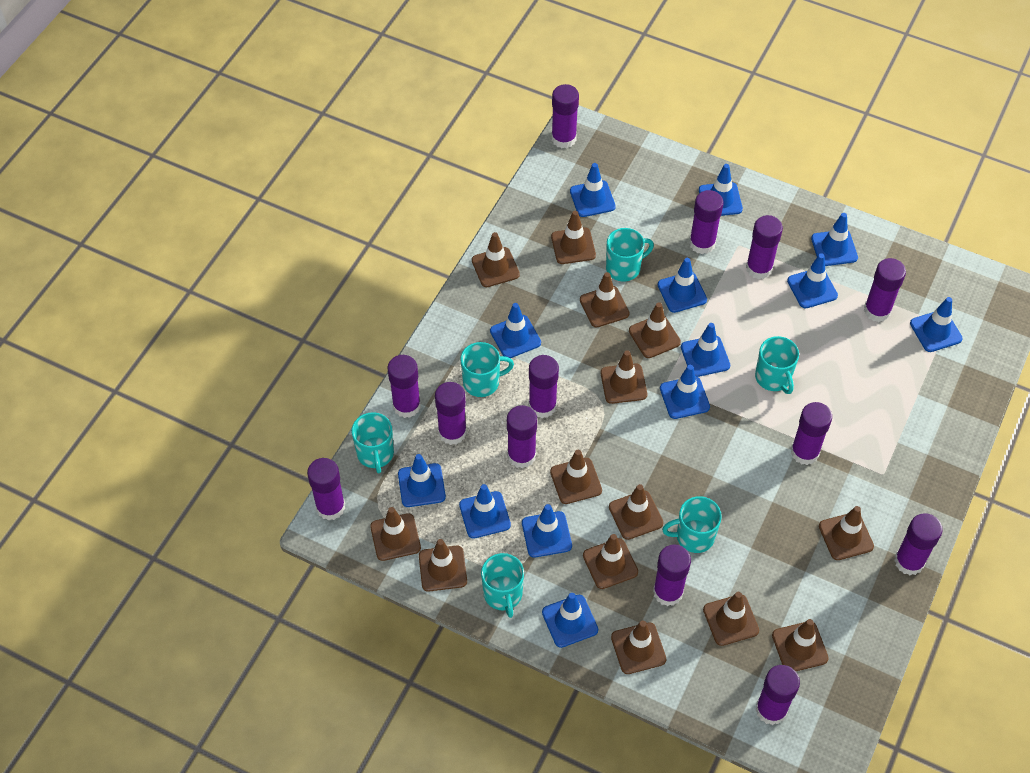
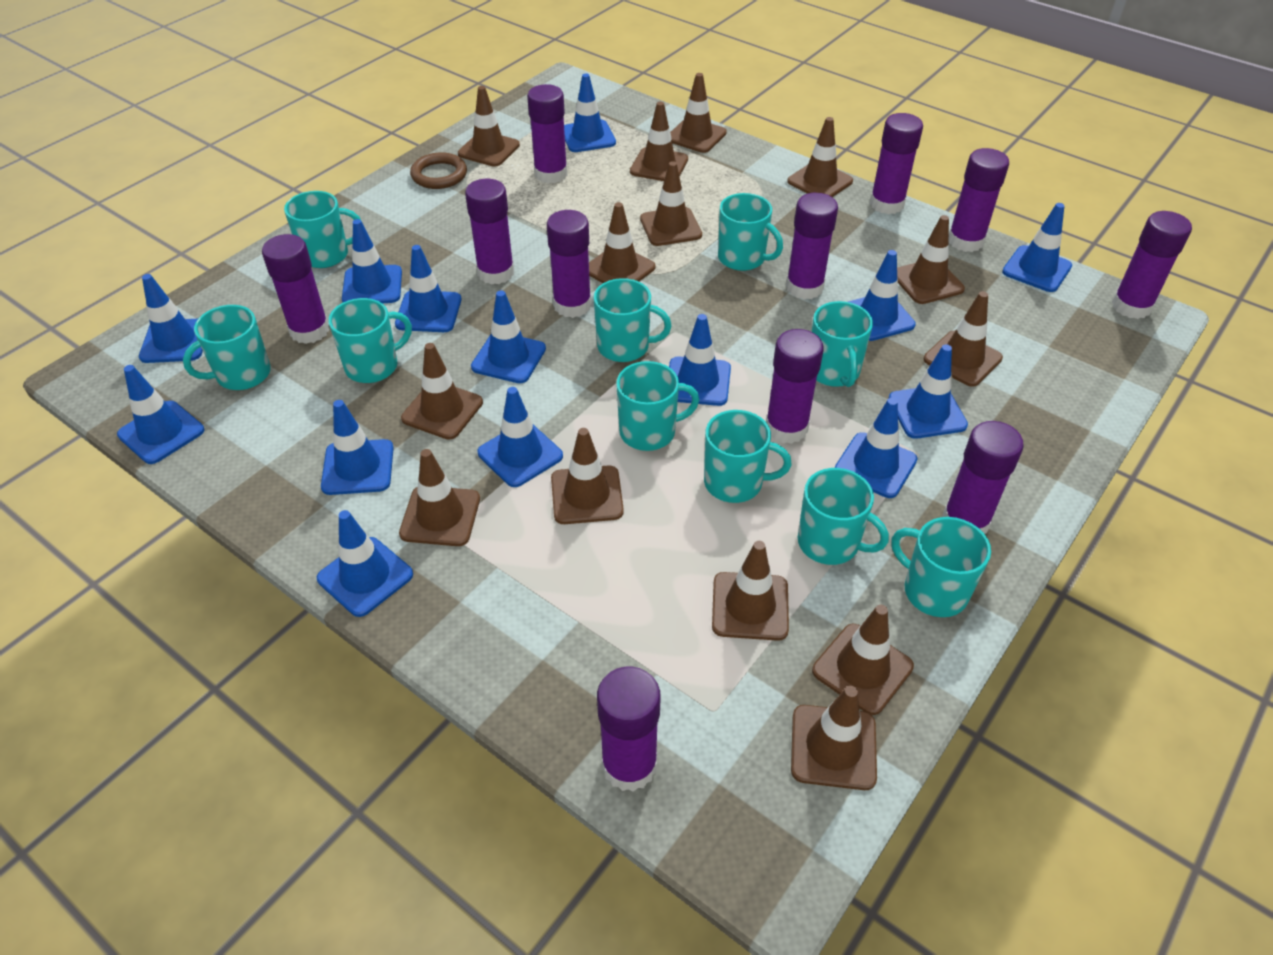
blue traffic cone: [398,454,446,507] [459,484,511,539] [490,303,541,358] [522,504,572,558] [542,593,598,648] [570,163,616,217] [658,258,707,313] [660,365,710,419] [681,323,730,377] [699,164,743,216] [787,253,838,308] [811,213,858,266] [910,297,963,352] = 13 -> [117,365,204,464] [139,274,203,363] [317,510,413,617] [321,400,394,495] [342,219,402,303] [395,245,461,332] [471,290,546,383] [478,387,563,487] [564,74,616,152] [669,314,731,406] [835,398,917,498] [848,250,916,341] [888,344,968,439] [1002,203,1072,292] = 14
brown ring: none = 0 -> [410,152,467,189] = 1
purple glue stick: [307,458,345,521] [387,355,421,418] [435,382,467,445] [507,405,537,468] [529,355,559,418] [551,84,579,148] [653,545,691,606] [689,190,723,254] [746,215,783,279] [756,665,800,725] [791,402,832,465] [864,258,906,322] [894,513,943,575] = 13 -> [262,234,329,344] [465,179,514,285] [527,84,567,184] [547,210,592,318] [597,667,661,792] [766,329,824,444] [786,193,838,300] [870,113,923,214] [942,421,1024,534] [949,148,1009,252] [1112,211,1192,319] = 11
turquoise mug: [352,412,394,474] [460,342,514,397] [481,553,524,618] [606,228,654,282] [662,496,722,553] [755,336,799,394] = 6 -> [183,305,271,390] [284,191,361,268] [328,298,412,383] [594,278,672,362] [616,361,699,451] [704,410,792,503] [718,193,783,271] [798,468,889,565] [812,301,873,387] [891,517,991,617] = 10

